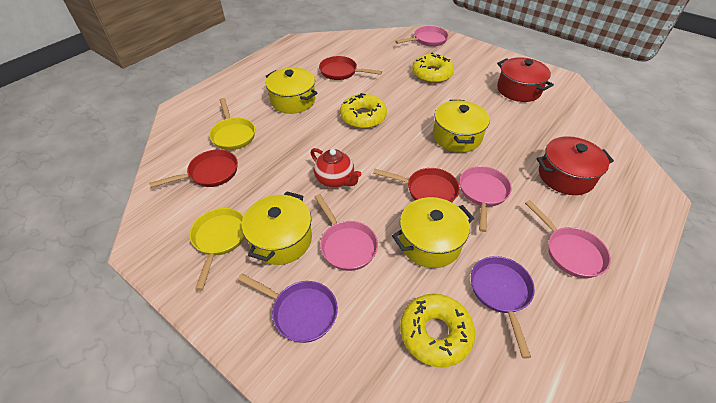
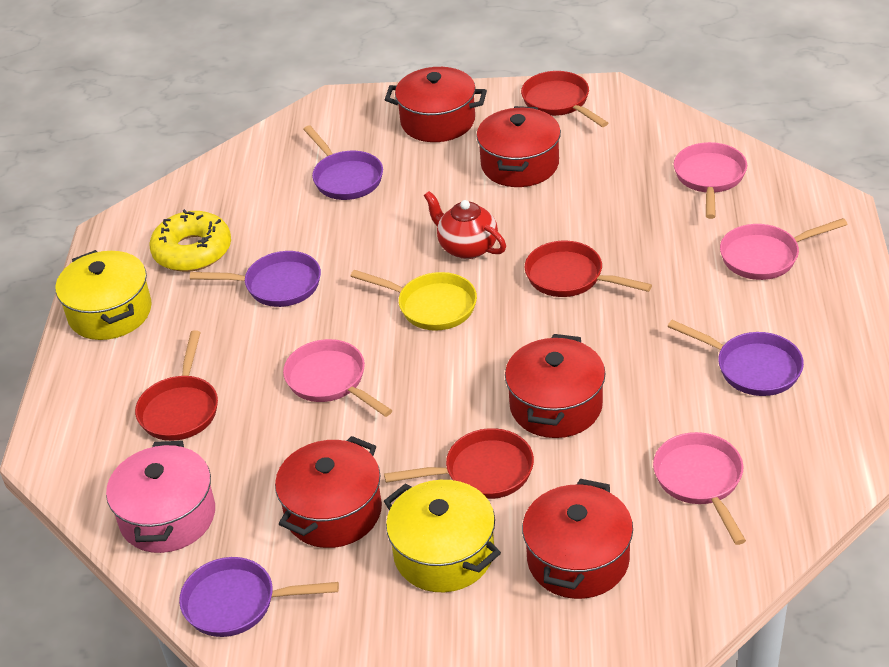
pink pot: none = 0 -> [106,441,215,553] = 1
purple pan: [237,274,338,343] [471,256,535,358] = 2 -> [179,557,339,637] [190,251,321,307] [303,125,383,200] [667,320,804,396] = 4
red pan: [149,149,238,188] [319,56,382,80] [373,168,460,202] = 3 -> [135,330,218,441] [384,428,534,499] [521,71,608,127] [525,241,652,297] = 4
red pot: [497,57,554,102] [536,136,614,195] = 2 -> [275,436,382,548] [385,67,487,142] [476,106,561,187] [505,334,606,438] [522,479,633,599] = 5
yellow donut: [340,93,387,129] [400,294,475,367] [412,53,454,83] = 3 -> [150,209,231,272] = 1
yellow pan: [189,208,245,290] [209,98,255,150] = 2 -> [350,270,477,331] = 1
yellow pot: [242,191,312,265] [265,67,317,114] [392,197,475,268] [433,100,490,153] = 4 -> [55,250,152,340] [384,480,501,592] = 2

